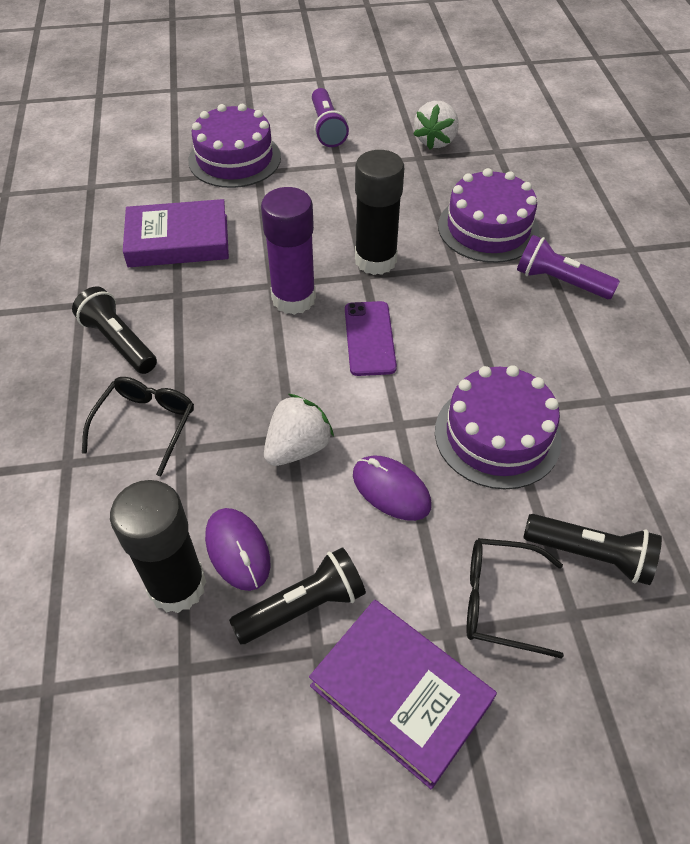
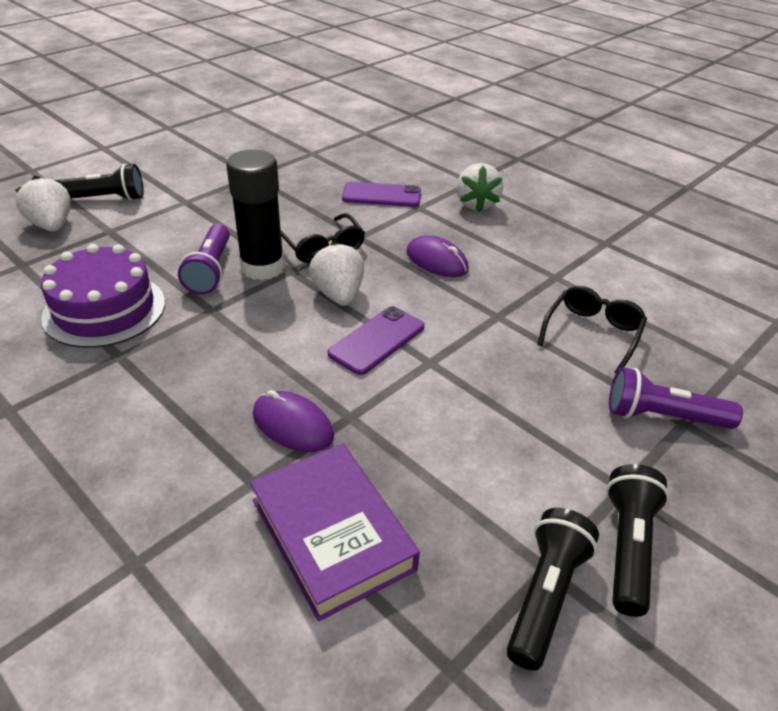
black glue stick: [110,480,206,613] [355,150,404,275] = 2 -> [226,150,285,280] = 1
purple book: [123,199,229,267] [309,600,497,790] = 2 -> [250,443,420,621] = 1
purple cake: [188,104,281,188] [435,365,562,489] [438,168,540,263] = 3 -> [41,244,165,348] = 1
purple glue stick: [261,187,316,315] = 1 -> none = 0
purple phone: [345,301,397,376] = 1 -> [328,306,424,375] [342,182,421,207] = 2
white strawberry: [264,394,334,466] [413,101,459,149] = 2 -> [15,176,71,232] [309,241,364,306] [456,163,503,212] = 3

